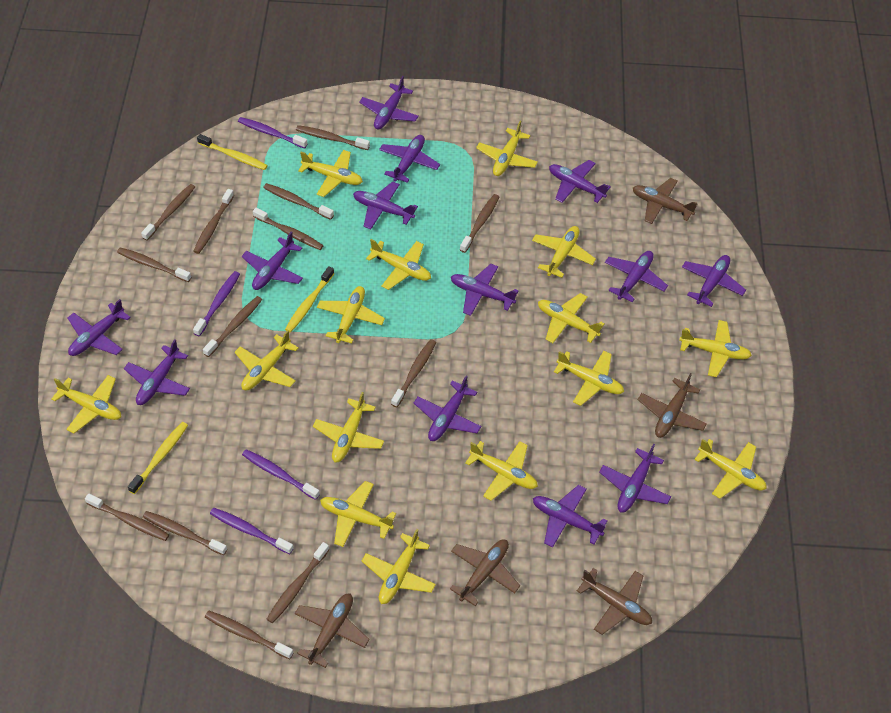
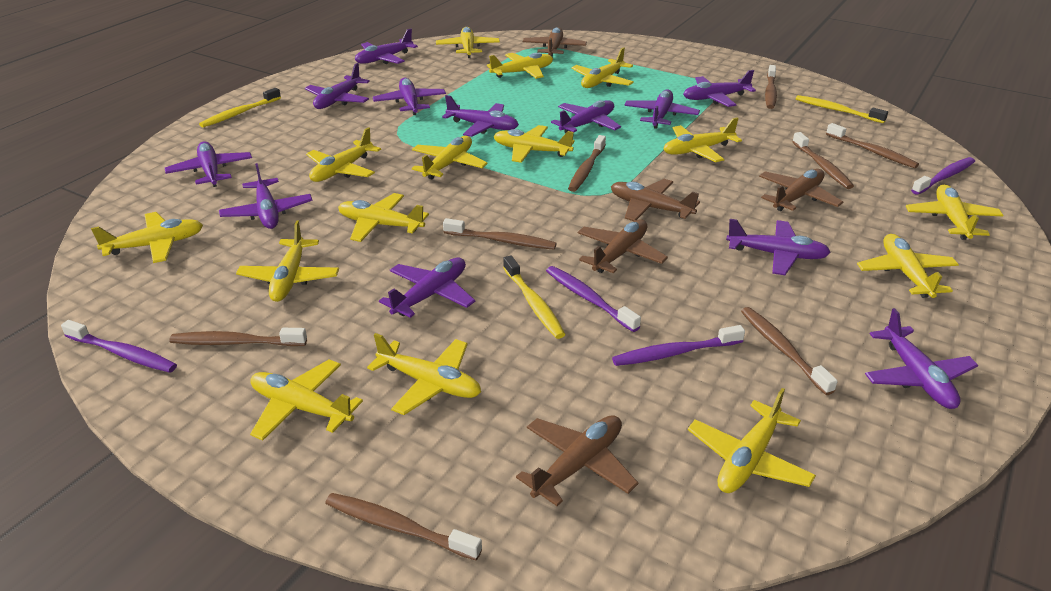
brown toothbrush: [85,494,169,541] [117,247,191,282] [141,184,195,241] [143,511,227,555] [193,189,234,254] [203,296,262,357] [205,611,294,659] [253,208,324,250] [263,183,334,220] [267,542,329,623] [296,125,370,150] [391,339,436,407] [460,194,499,253] = 13 -> [169,328,307,346] [325,493,482,560] [443,218,557,250] [568,135,606,192] [741,307,838,395] [765,65,777,109] [792,132,854,189] [826,123,919,168] = 8
purple plane: [68,299,131,356] [124,339,190,405] [242,232,303,290] [353,181,418,229] [359,76,419,130] [379,135,440,183] [414,376,482,441] [451,264,519,316] [533,485,608,548] [549,160,611,203] [599,444,671,513] [605,251,668,302] [682,255,746,307] = 13 -> [165,141,252,187] [219,163,313,229] [305,63,370,109] [355,29,418,64] [373,78,446,115] [379,258,475,318] [442,95,519,137] [551,100,621,133] [624,90,700,129] [683,70,756,107] [726,219,831,275] [865,308,978,409] = 12

